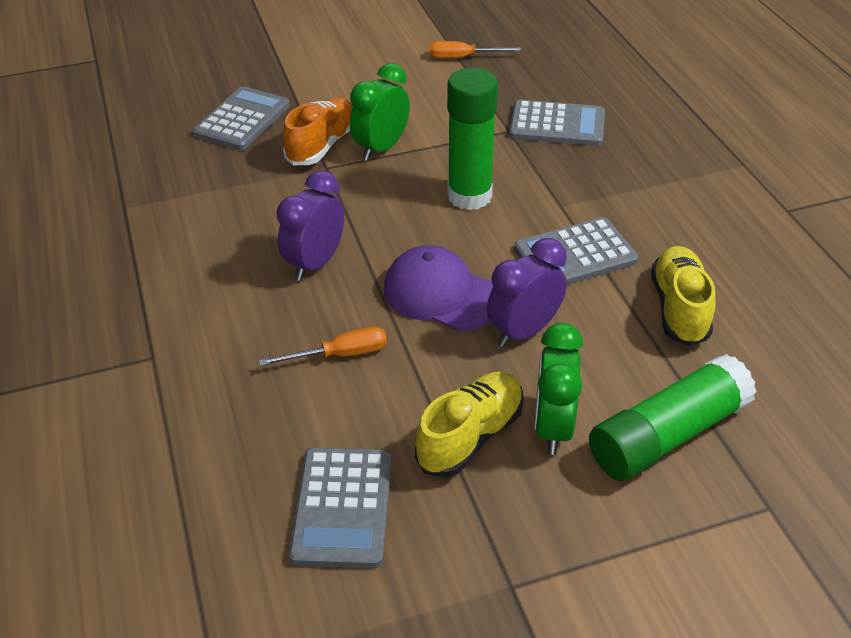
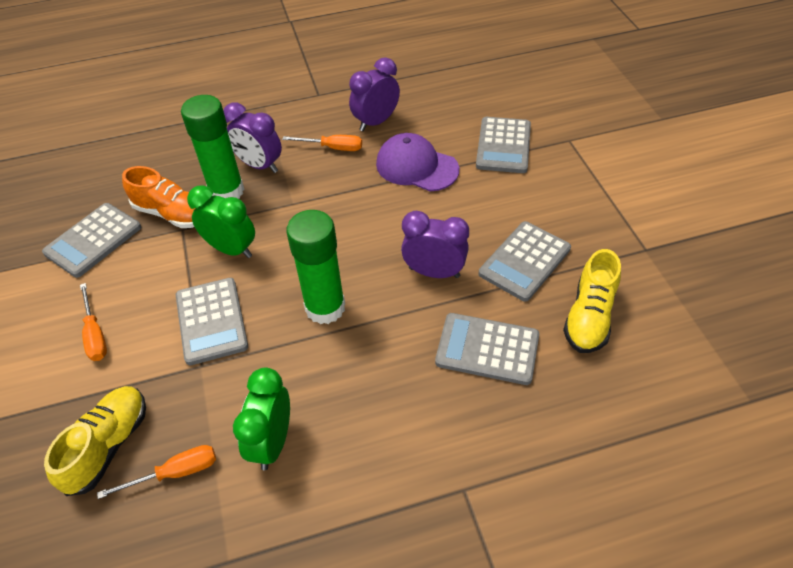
grey calculator: [193,86,290,150] [289,448,391,568] [509,100,605,146] [514,217,639,285] = 4 -> [42,203,141,278] [176,278,248,365] [435,313,539,385] [476,117,531,173] [479,221,571,302] = 5
orange screwdriver: [259,327,387,366] [430,41,521,59] = 2 -> [80,283,107,361] [97,445,216,499] [282,135,362,151] = 3
purple clock: [276,170,344,281] [487,238,567,347] = 2 -> [223,103,282,173] [349,57,400,132] [401,211,469,278] = 3

